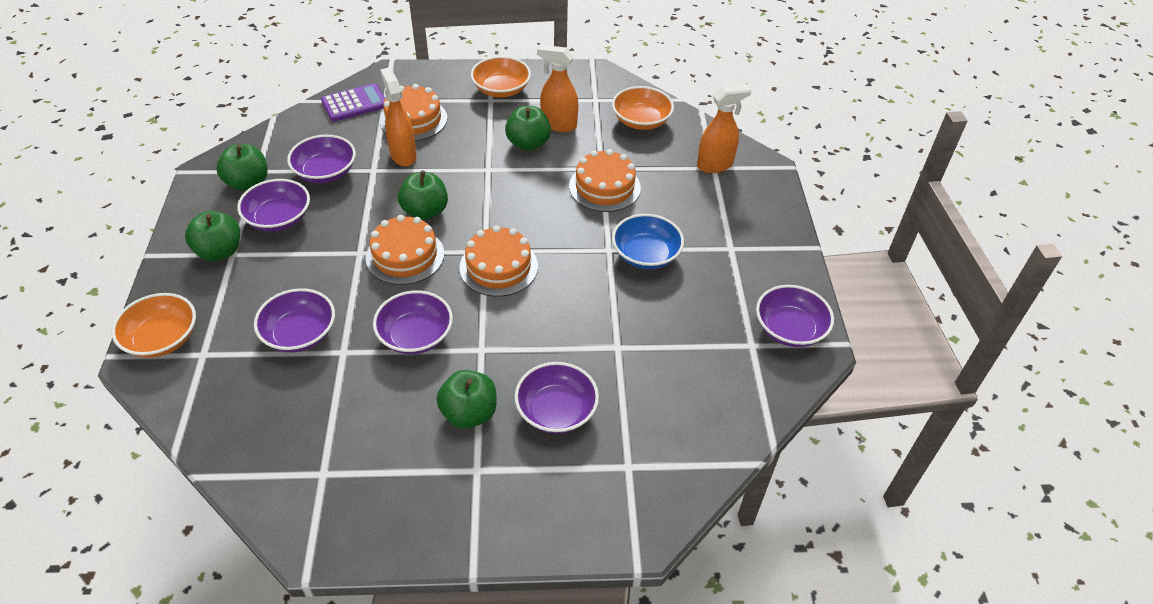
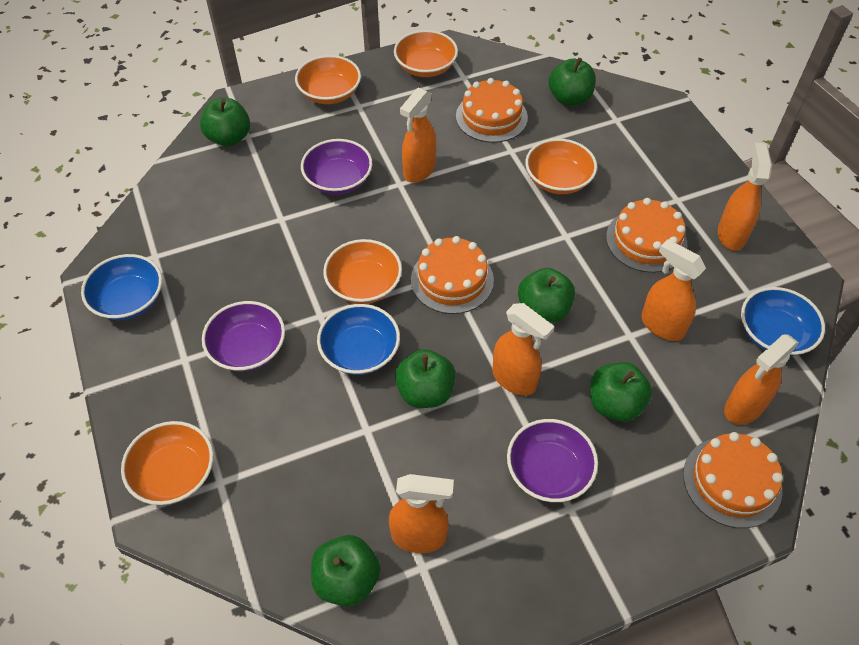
blue bowl: [612,214,684,269] = 1 -> [81,254,162,320] [317,304,400,375] [741,287,825,356] = 3
green apple: [185,211,240,261] [217,144,268,191] [398,171,448,220] [436,370,496,429] [505,106,551,151] = 5 -> [200,98,250,146] [311,535,380,607] [395,349,456,408] [518,268,575,323] [549,58,596,106] [590,362,652,422] = 6
orange bowl: [112,293,196,358] [471,56,531,98] [612,86,674,130] = 3 -> [121,421,213,505] [295,55,361,104] [323,239,402,304] [394,30,458,77] [525,138,597,194] = 5
orange spray bottle: [380,68,417,166] [537,45,578,132] [697,84,751,173] = 3 -> [389,474,454,553] [400,88,436,183] [492,303,555,396] [641,239,706,341] [718,143,772,251] [724,334,799,425] = 6
purple bowl: [237,179,310,232] [254,288,335,352] [287,135,356,183] [373,290,453,354] [515,362,599,434] [756,285,834,347] = 6 -> [202,301,285,372] [301,139,372,195] [507,419,598,502] = 3
purple calculator: [321,83,385,122] = 1 -> none = 0

